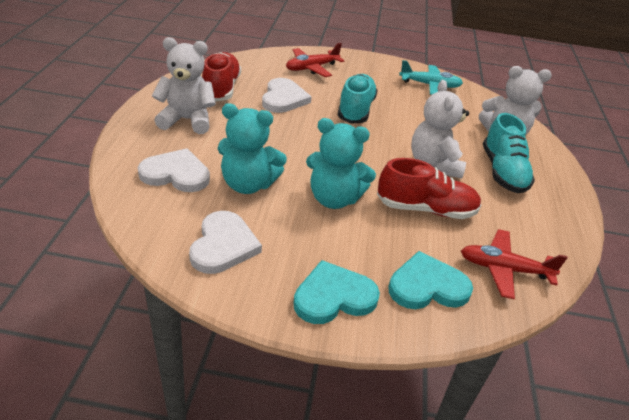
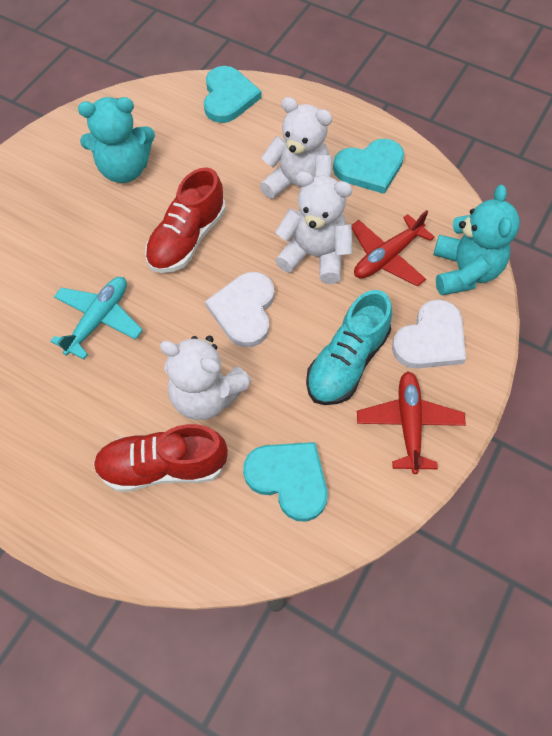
turquoise heart: [293,260,380,324] [388,251,473,309] = 2 -> [204,66,262,123] [243,442,328,522] [333,139,404,194] = 3
turquoise shoe: [337,74,378,124] [483,113,535,193] = 2 -> [306,290,392,405] = 1
white heart: [138,148,210,192] [189,211,262,274] [262,78,312,113] = 3 -> [205,272,274,347] [392,299,466,369] = 2

